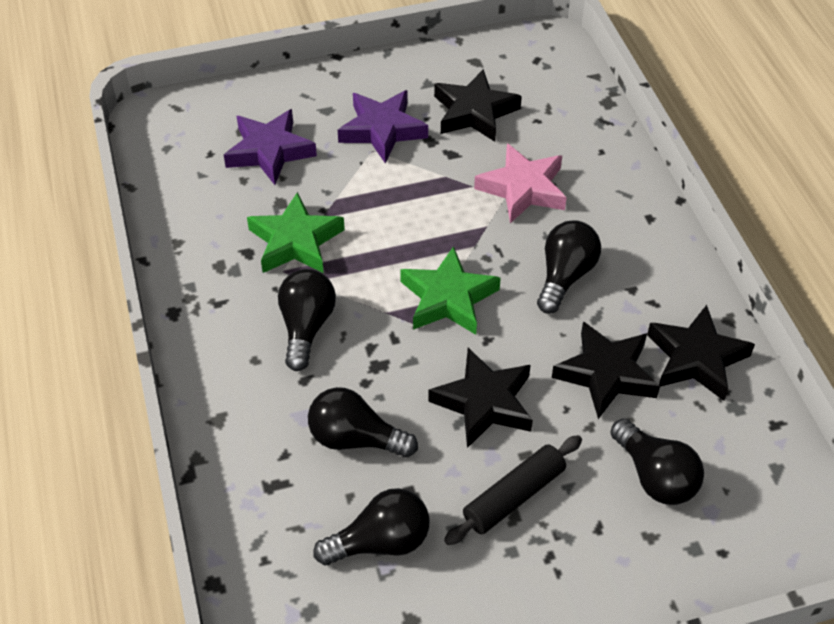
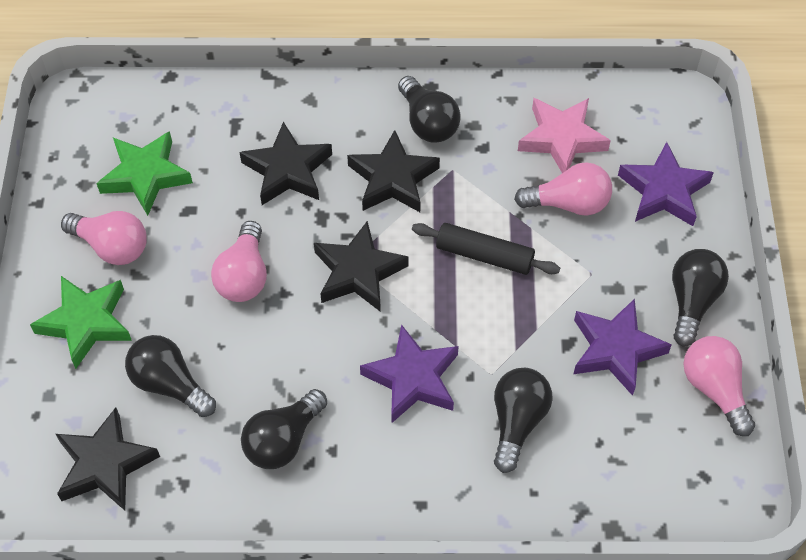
pink light bulb: none = 0 -> [61,211,147,265] [211,221,267,302] [514,162,612,216] [684,336,755,436] = 4
purple star: [224,109,317,185] [338,90,428,163] = 2 -> [360,324,459,423] [574,299,672,396] [618,142,714,226] = 3

